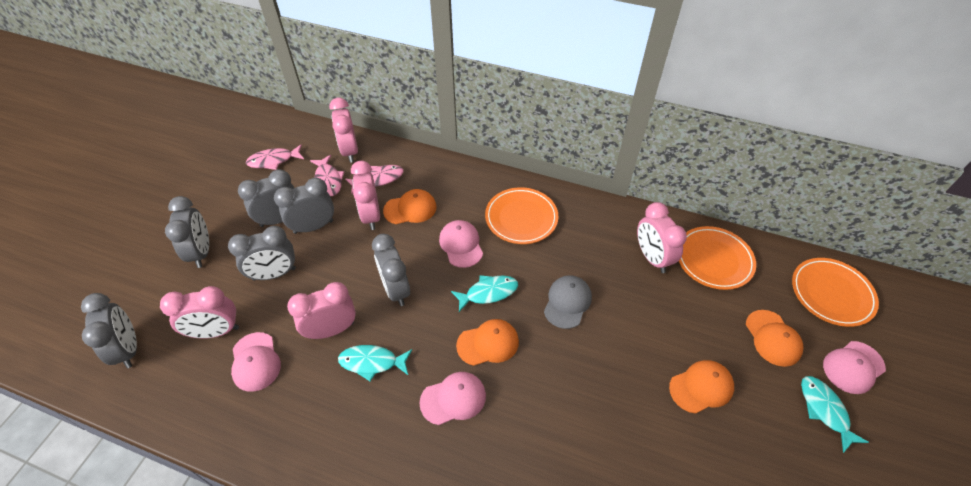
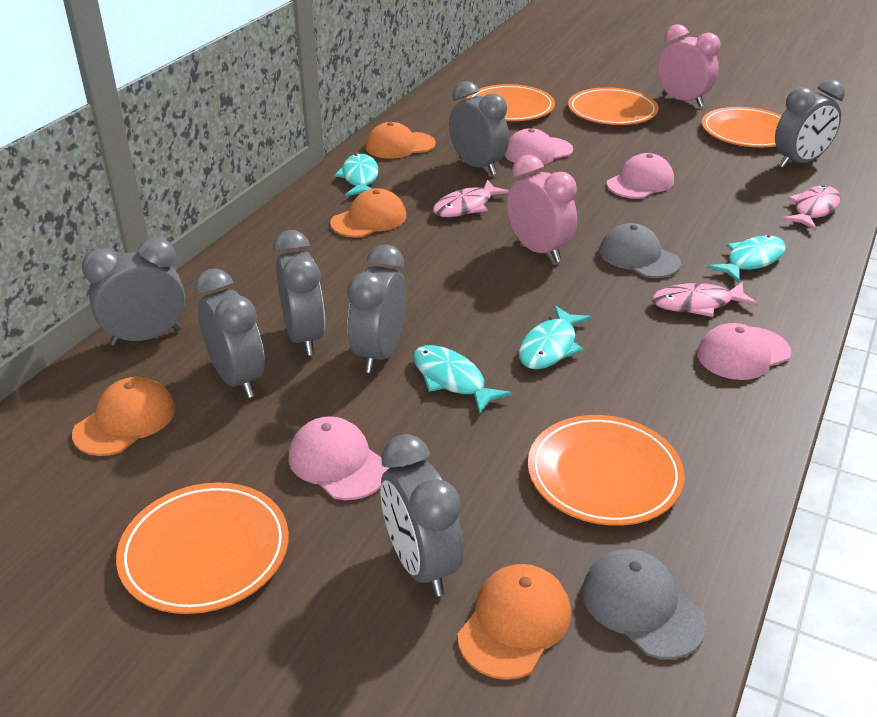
grey cap: [544,275,592,329] = 1 -> [582,549,706,659] [599,223,681,278] = 2
grey clock: [81,293,137,368] [165,196,209,268] [228,226,296,281] [238,169,294,227] [274,178,334,234] [372,234,410,306] = 6 -> [82,237,185,346] [194,269,265,398] [273,230,325,356] [347,244,407,373] [380,434,463,596] [449,81,509,175] [775,80,845,168] = 7
orange plate: [485,187,558,244] [679,226,756,290] [792,258,879,327] = 3 -> [116,482,289,614] [467,84,555,121] [528,415,685,526] [568,87,659,125] [702,107,782,147] = 5
pink clock: [160,286,239,339] [287,282,356,339] [329,98,358,163] [351,161,380,230] [637,202,687,273] = 5 -> [507,155,577,263] [657,24,721,107] = 2
turquoise fish: [338,345,412,381] [451,275,518,312] [801,376,869,453] = 3 -> [334,153,379,197] [413,345,512,414] [519,305,592,370] [707,235,786,283] = 4

